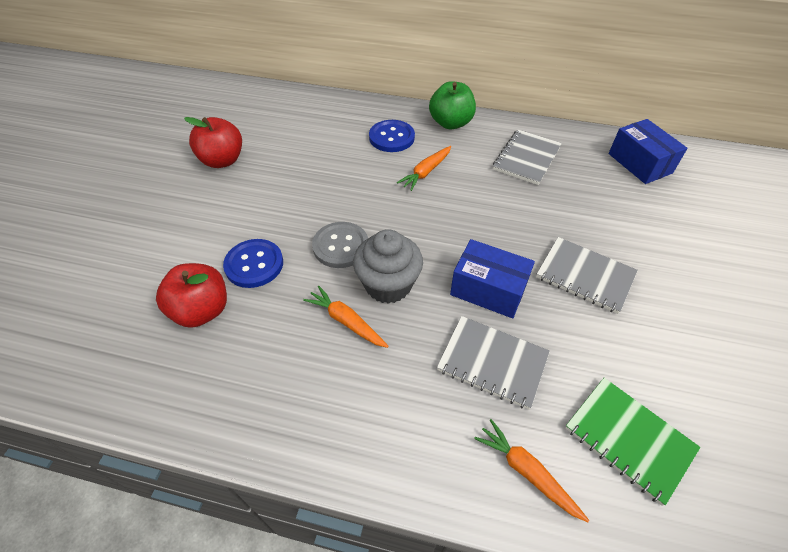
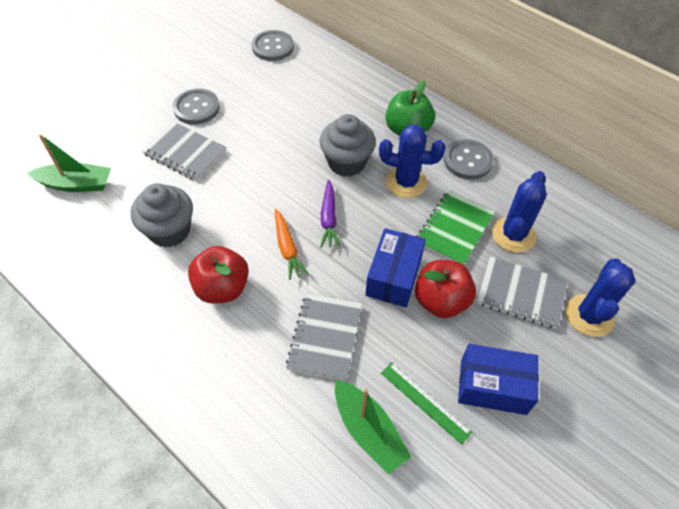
blue button: [223,239,283,288] [369,120,415,152] = 2 -> none = 0
blue cactus: none = 0 -> [379,124,446,198] [492,171,547,253] [565,258,636,337] = 3
green boat: none = 0 -> [27,134,111,192] [335,380,411,475] = 2
green ruler: none = 0 -> [381,362,472,445] = 1
grey button: [312,222,368,268] = 1 -> [173,89,220,125] [251,30,294,61] [444,139,494,179] = 3
grey cupcake: [353,229,423,304] = 1 -> [131,183,193,247] [319,114,376,177] = 2
orange carrot: [303,286,389,348] [397,146,451,191] [474,419,589,522] = 3 -> [275,208,309,280] = 1
purple carrot: none = 0 -> [320,180,340,248] = 1

